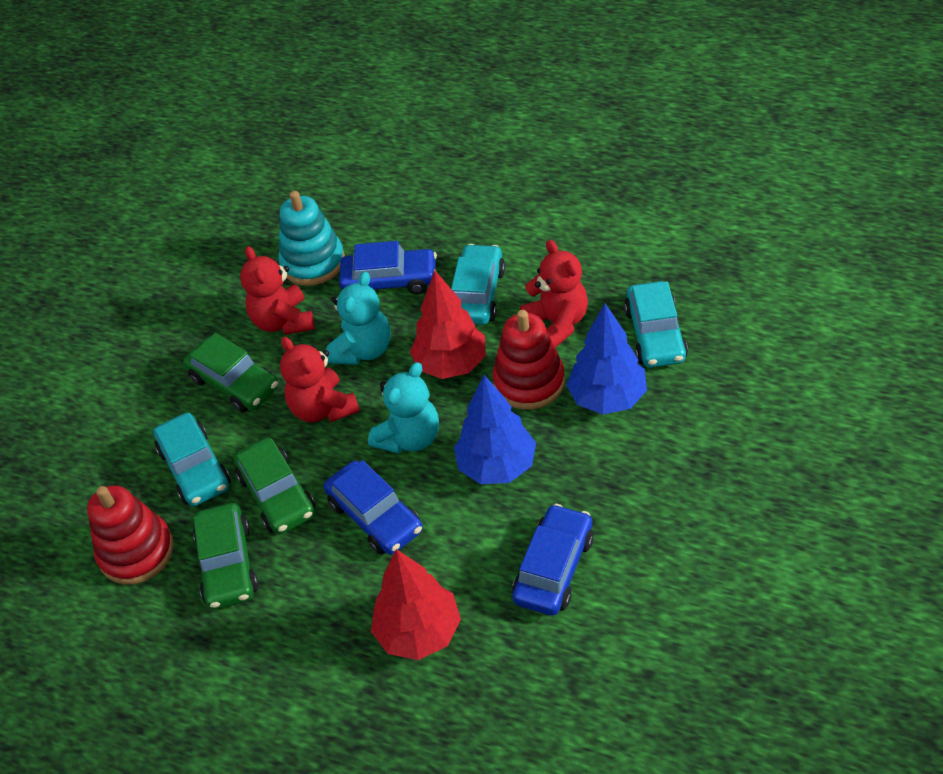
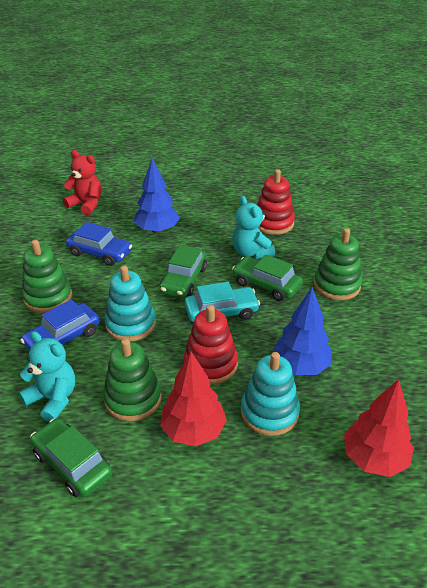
blue car: [324,460,423,555] [339,241,437,294] [512,504,594,616] = 3 -> [20,299,100,351] [66,222,132,266] = 2
green stacking toy: none = 0 -> [22,240,72,313] [103,338,162,421] [314,228,362,300] = 3
red teddy bear: [240,246,314,335] [280,337,360,422] [520,240,588,348] = 3 -> [63,150,102,215] = 1
turquoise car: [153,413,231,506] [451,244,505,325] [624,281,688,368] = 3 -> [185,282,260,322] = 1
turquoise stacking toy: [278,191,345,286] = 1 -> [104,265,156,341] [241,352,300,436] = 2

